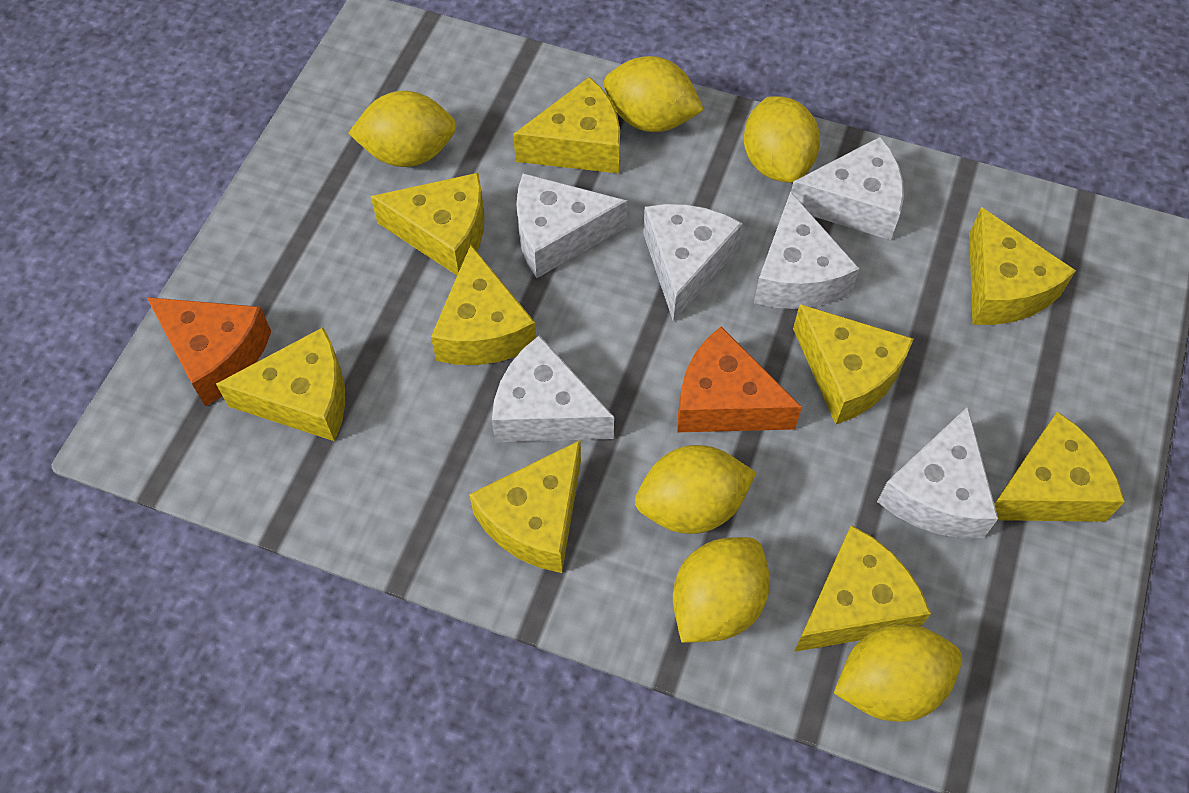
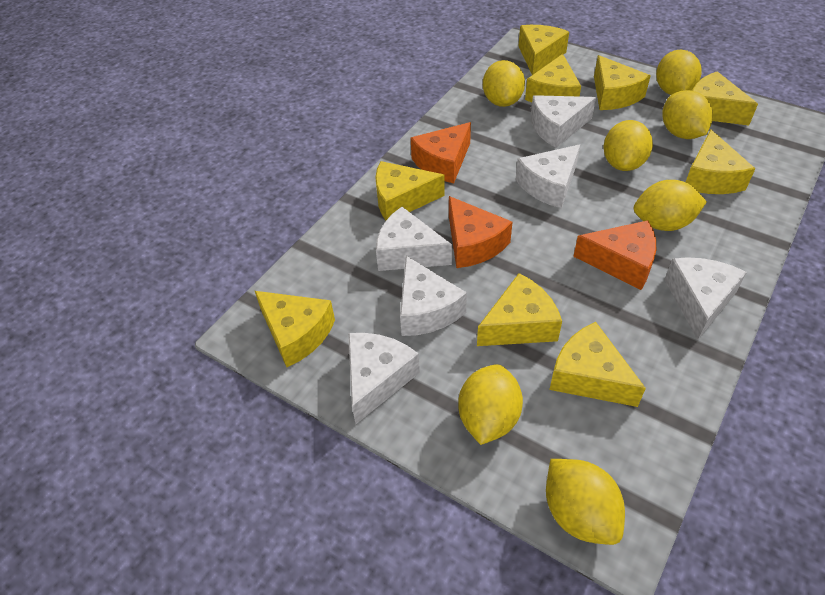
orange cheese: [147,297,271,406] [677,326,802,432] = 2 -> [411,122,471,183] [449,196,512,268] [573,220,656,290] = 3
yellow lemon: [348,91,457,167] [604,56,704,132] [635,445,756,534] [673,537,770,643] [744,96,820,183] [834,624,962,722] = 6 -> [458,364,523,445] [483,60,525,107] [546,459,625,545] [604,120,653,171] [634,180,707,231] [656,49,701,95] [662,90,713,139] = 7

